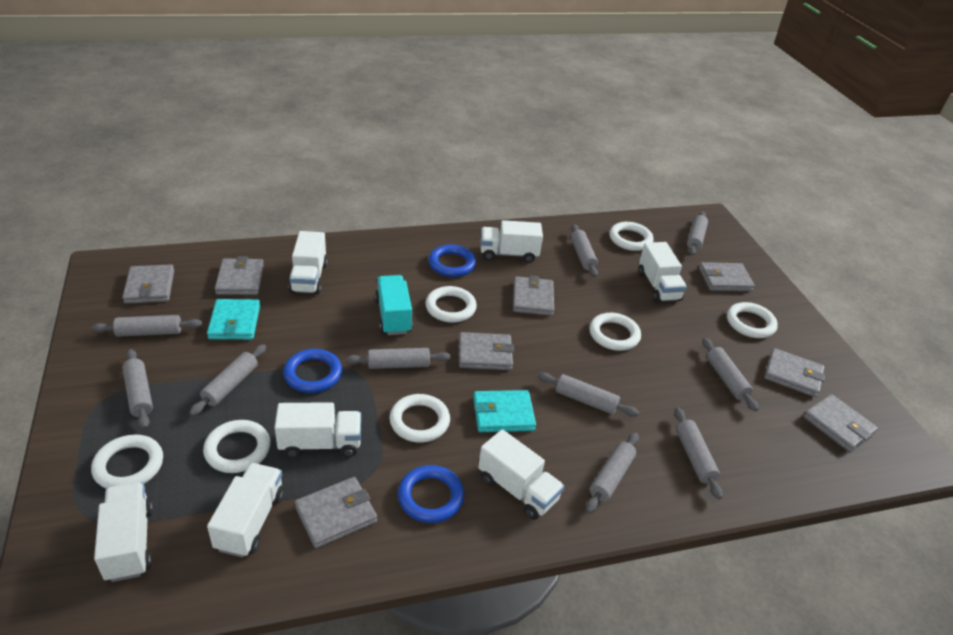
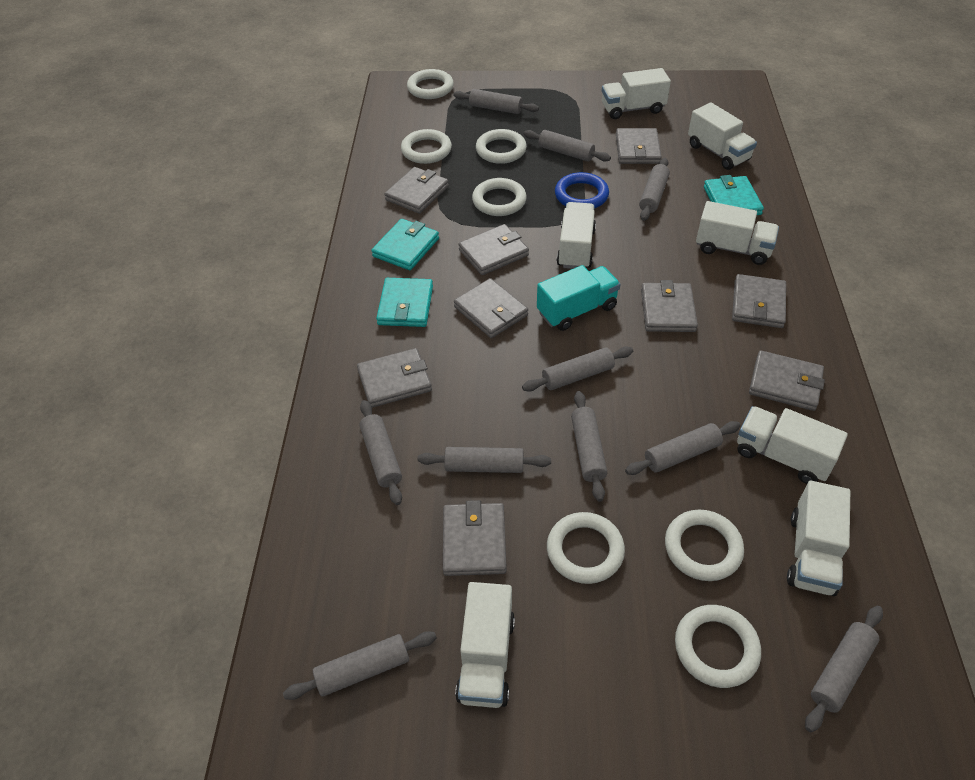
blue ring: [283,349,342,393] [398,465,464,523] [428,245,476,277] = 3 -> [555,172,609,208] = 1
grey wallet: [122,265,174,304] [215,256,264,295] [295,477,377,548] [459,332,514,370] [513,276,554,316] [699,262,755,291] [764,348,825,397] [803,394,878,452] = 8 -> [357,348,432,408] [384,167,449,214] [443,500,507,576] [454,278,528,338] [458,224,529,275] [616,128,662,164] [641,280,698,332] [732,274,786,328] [749,350,825,411] = 9
turquoise wallet: [207,299,260,340] [473,390,536,432] = 2 -> [371,219,439,270] [376,278,433,327] [704,175,764,215] = 3

